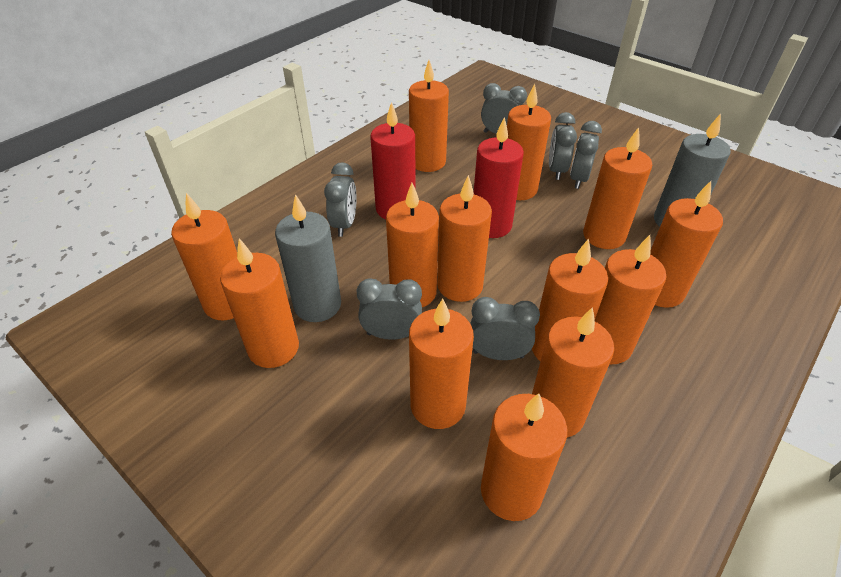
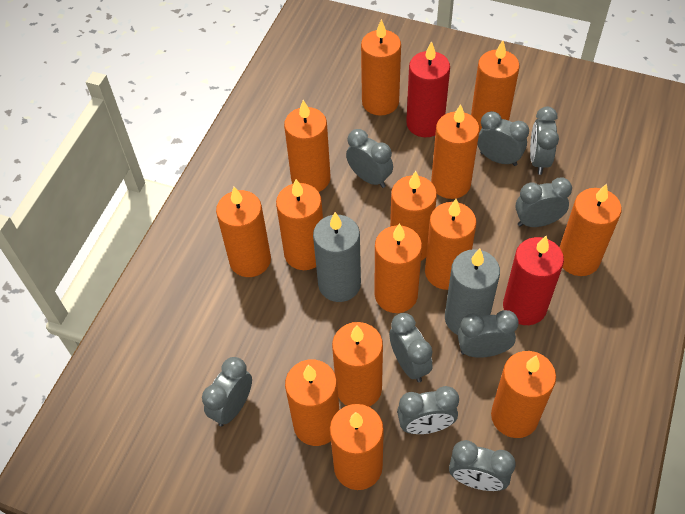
grey clock: [324,162,357,237] [357,278,422,340] [470,297,540,360] [481,83,527,134] [549,112,577,180] [570,121,602,189] = 6 -> [202,357,252,426] [346,129,393,188] [389,313,433,382] [397,386,459,434] [449,440,516,491] [458,310,519,358] [477,111,529,166] [515,178,572,227] [530,107,559,175] = 9
orange candle: [171,193,237,320] [220,238,299,368] [386,183,439,307] [409,60,449,172] [409,298,474,429] [437,175,492,302] [481,393,567,521] [507,84,551,200] [532,239,608,361] [532,307,614,438] [583,127,652,249] [595,235,666,364] [650,181,723,308] = 13 -> [216,187,271,277] [276,179,323,270] [284,100,330,192] [285,360,339,446] [330,404,384,490] [332,322,383,407] [361,19,401,116] [375,223,422,313] [390,171,437,261] [425,199,476,290] [431,104,479,199] [471,40,520,132] [491,351,556,438] [559,184,622,276] = 14

